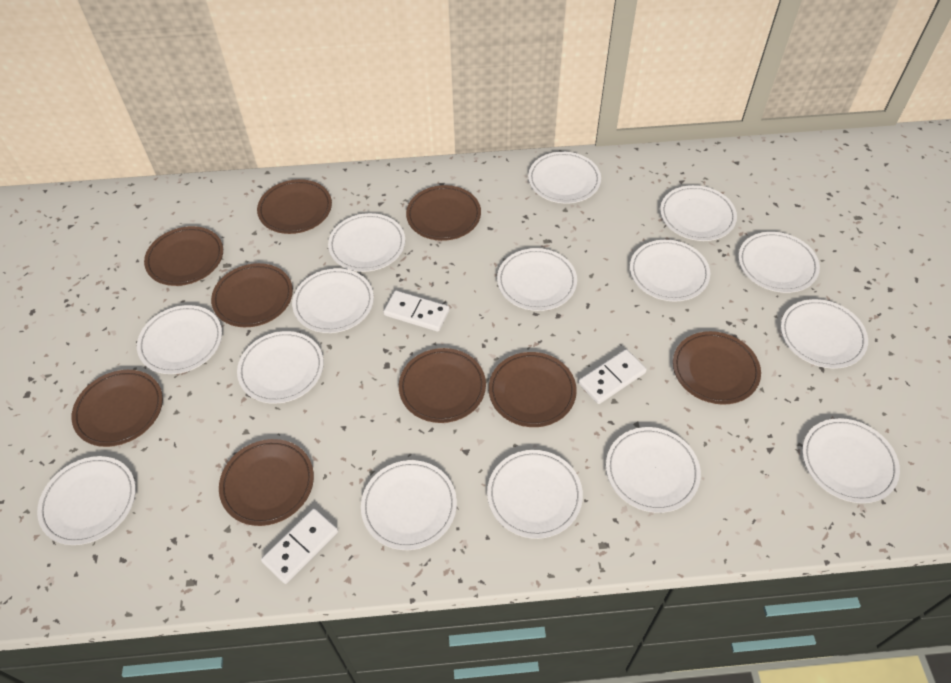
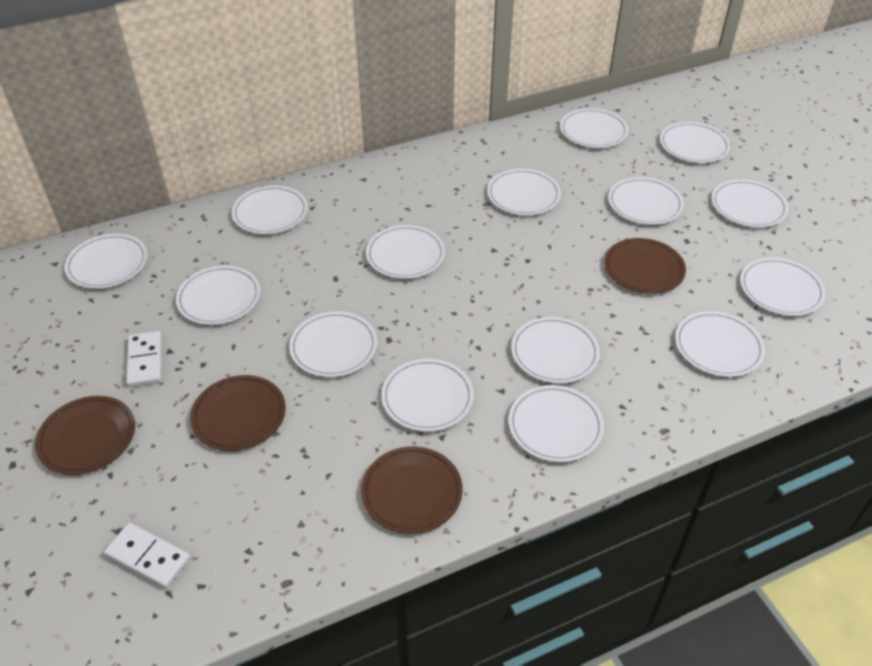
brown plate: [71,370,163,447] [144,226,223,286] [211,263,293,327] [219,439,314,526] [257,179,332,234] [399,348,486,423] [406,185,481,241] [489,352,577,427] [673,331,761,405] = 9 -> [35,396,135,475] [190,375,286,451] [361,446,463,534] [604,238,686,294] = 4
white domino: [261,508,338,584] [383,290,450,332] [578,349,647,404] = 3 -> [104,523,190,589] [126,331,162,387] = 2

